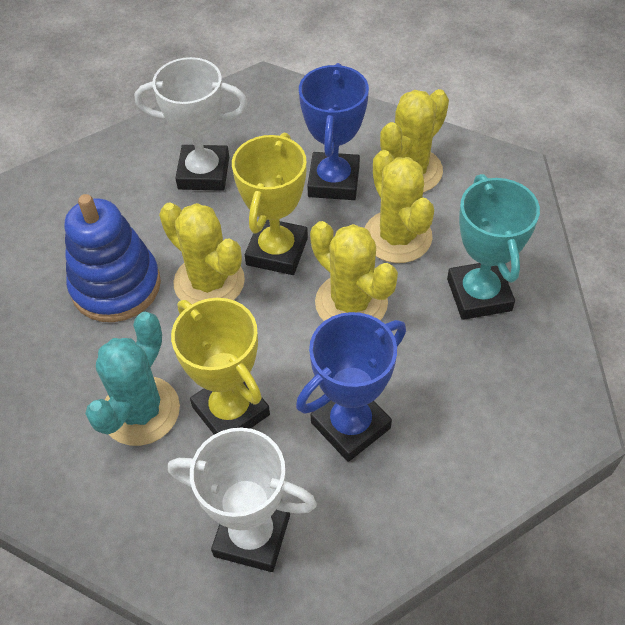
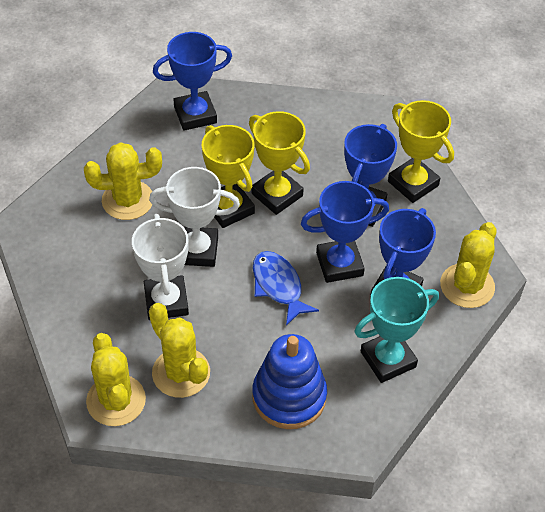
blue fish: none = 0 -> [253,251,319,326] = 1
blue trophy: [296,312,406,462] [299,63,369,200] = 2 -> [153,32,232,131] [301,181,389,283] [344,124,397,227] [370,208,436,298] = 4
turquoise cactus: [85,311,180,446] = 1 -> none = 0
yellow trophy: [171,298,270,435] [232,133,308,275] = 2 -> [202,125,255,228] [249,111,310,215] [388,100,454,203] = 3

